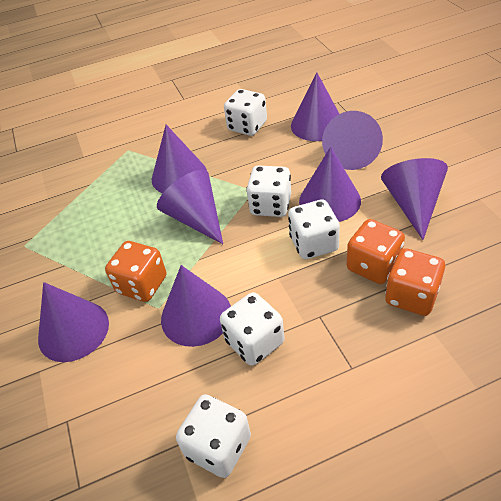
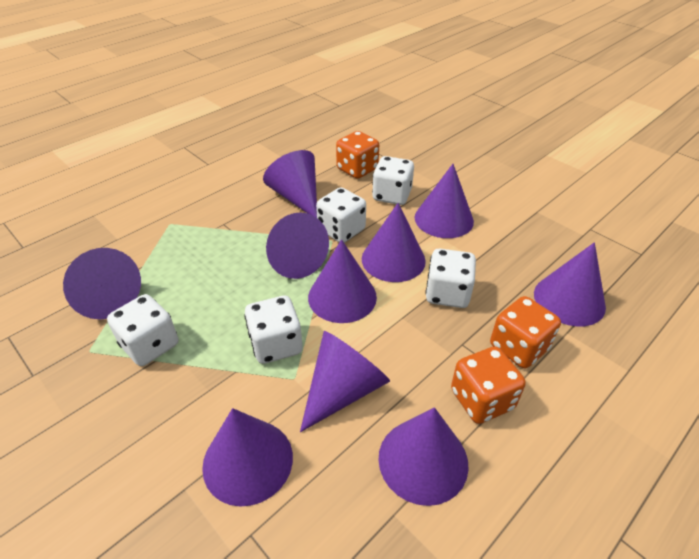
purple cone: [38,282,109,362] [152,125,207,193] [157,170,223,244] [161,265,231,347] [291,72,339,141] [299,147,361,222] [322,111,383,170] [381,158,448,240] = 8 -> [63,248,141,319] [202,408,293,507] [263,150,317,218] [266,212,329,279] [300,331,390,432] [308,239,377,323] [362,203,426,282] [378,407,469,506] [415,164,474,238] [534,242,606,327] = 10

